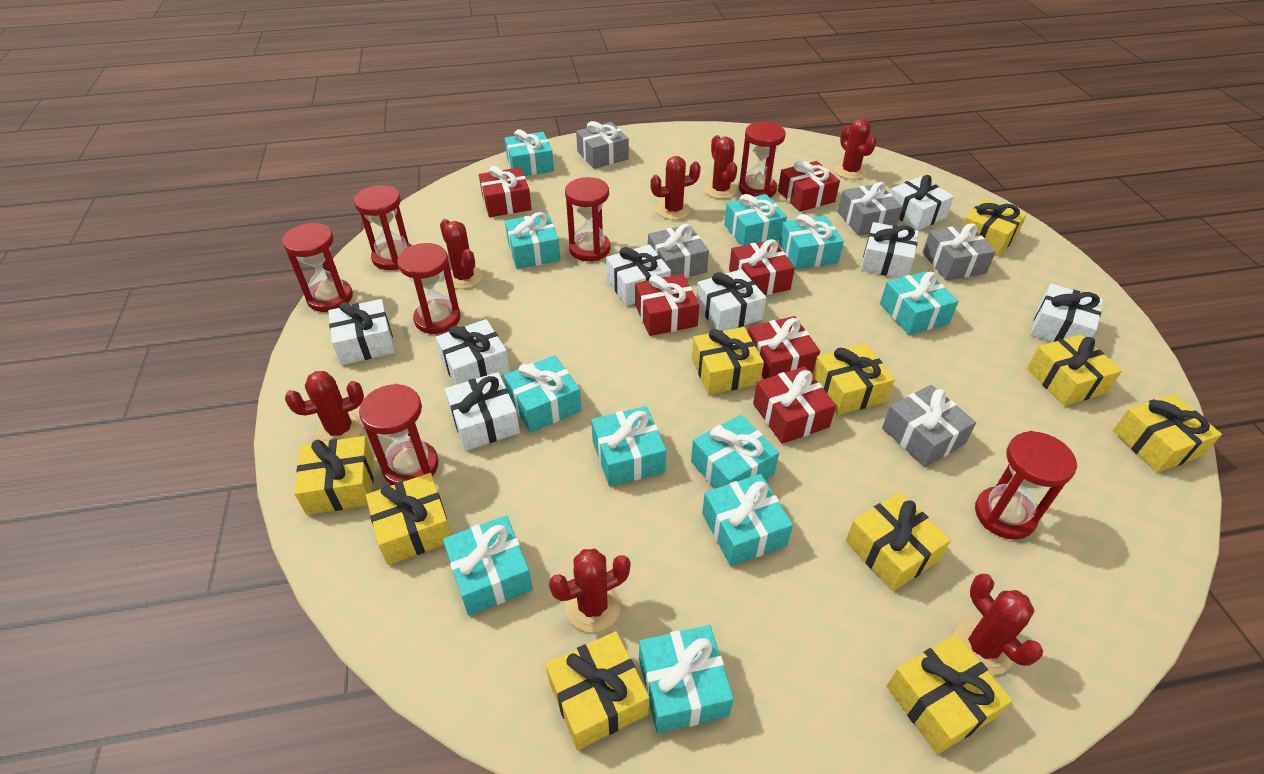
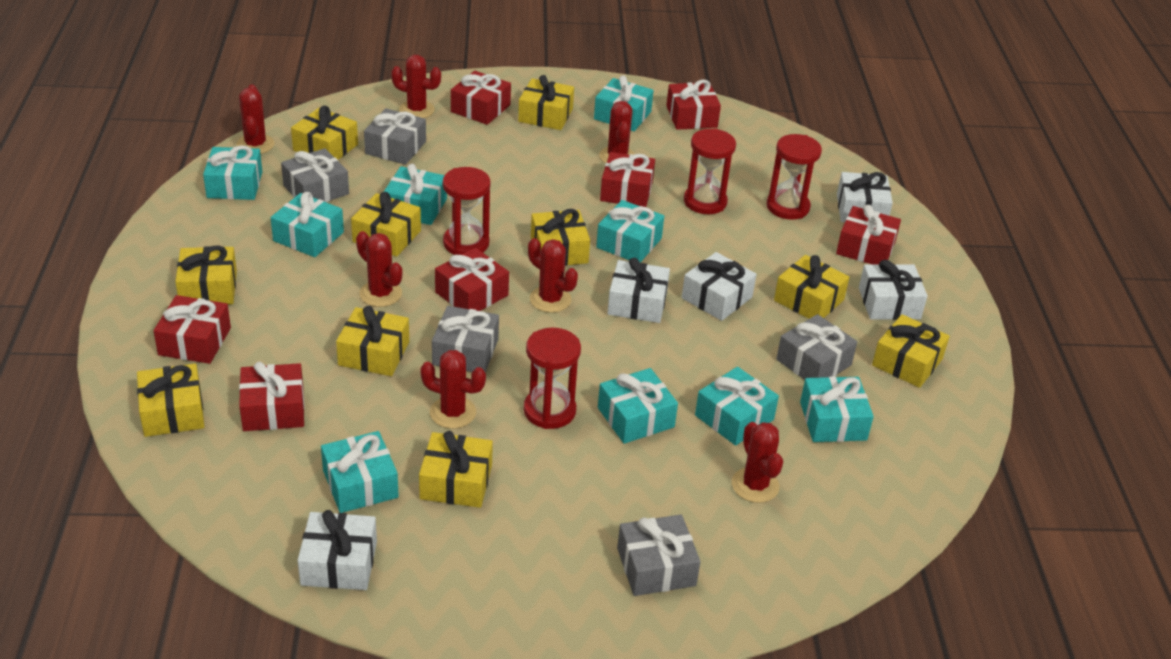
red gift: [479,166,532,217] [635,274,700,336] [729,239,795,295] [748,316,820,379] [753,366,836,444] [778,161,840,212] = 6 -> [153,295,231,364] [239,362,305,431] [435,248,509,311] [451,71,511,125] [600,152,655,207] [666,80,721,130] [836,205,901,264] = 7
red hourglass: [282,223,353,312] [354,185,412,270] [359,384,439,485] [397,243,461,334] [565,177,611,261] [739,122,786,197] [975,431,1077,540] = 7 -> [443,167,491,255] [524,328,581,429] [684,128,736,214] [766,134,822,220] = 4
turquoise gift: [443,515,533,616] [504,129,554,176] [504,355,581,433] [505,212,560,269] [591,406,666,486] [639,625,734,733] [691,415,779,489] [702,474,793,566] [724,194,787,246] [779,214,844,270] [880,271,959,335] = 11 -> [203,145,262,200] [271,192,344,257] [321,431,399,513] [384,164,447,225] [594,75,654,131] [596,200,664,263] [598,368,678,444] [695,367,779,446] [800,376,874,442] = 9
white gift: [328,299,395,365] [436,319,510,385] [445,372,520,451] [606,245,671,306] [696,269,766,331] [861,222,919,278] [890,175,954,231] [1030,284,1103,342] = 8 -> [297,510,377,590] [607,258,670,323] [682,252,757,321] [837,172,893,222] [859,260,928,320] = 5

